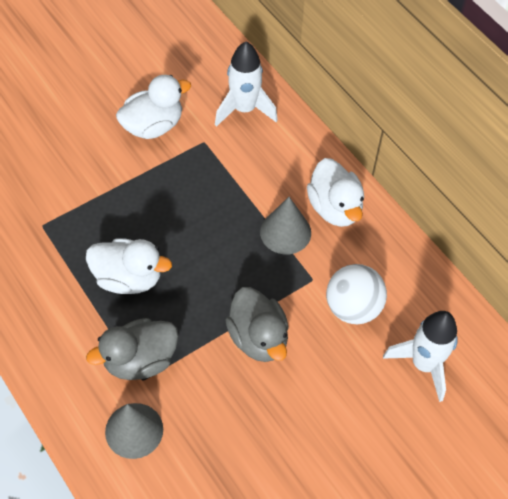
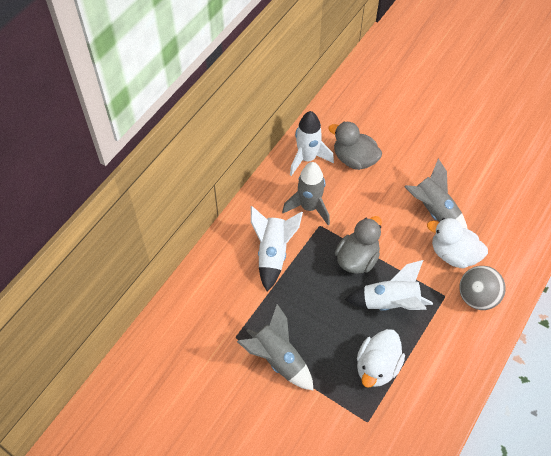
grey ball: none = 0 -> [459,266,506,310] = 1
grey cone: [105,403,163,459] [260,197,311,254] = 2 -> none = 0
grey rocket: none = 0 -> [237,304,313,390] [282,162,330,225] [404,158,467,229] = 3
white ball: [326,264,387,324] = 1 -> none = 0
white duck: [86,238,172,294] [116,75,191,139] [307,158,364,227] = 3 -> [357,329,405,388] [427,218,488,268] = 2
white rocket: [215,42,278,127] [383,311,458,402] = 2 -> [251,206,303,291] [290,111,334,176] [345,260,433,311] = 3

